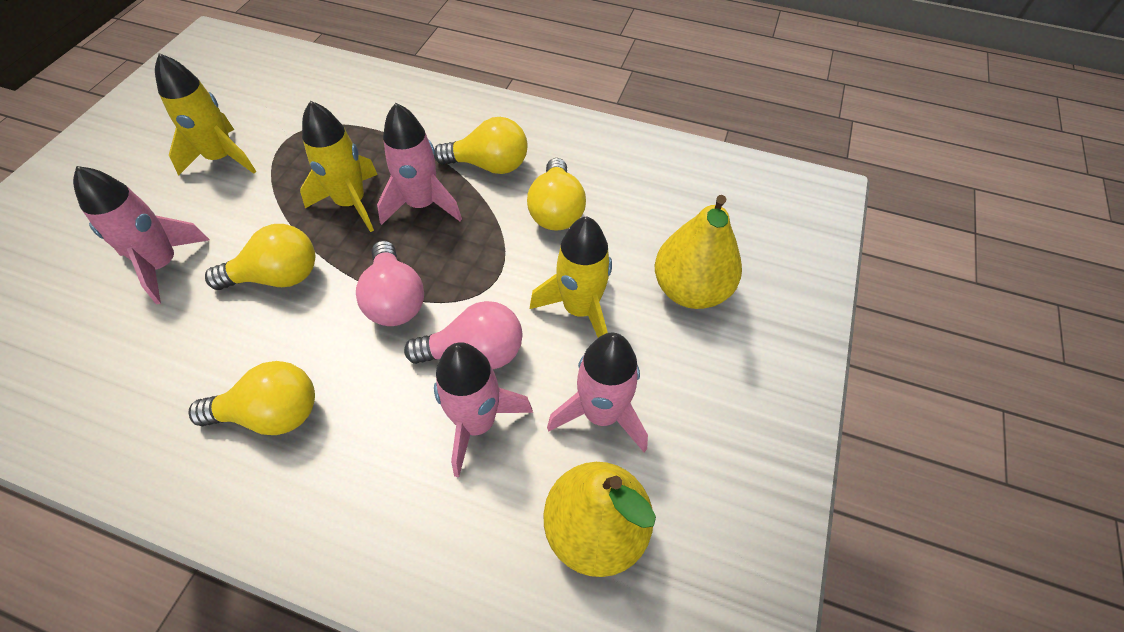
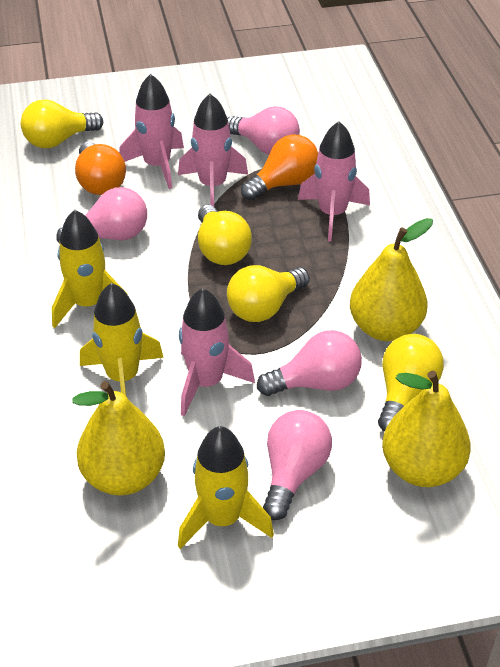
orange light bulb: none = 0 -> [75,142,126,195] [241,134,318,201] = 2
pink light bulb: [356,240,424,326] [404,301,522,369] = 2 -> [56,187,147,243] [228,106,300,155] [257,330,362,396] [263,410,332,520] = 4
yellow pear: [544,462,656,577] [655,195,742,309] = 2 -> [73,381,165,495] [350,218,433,341] [382,371,471,487] = 3

